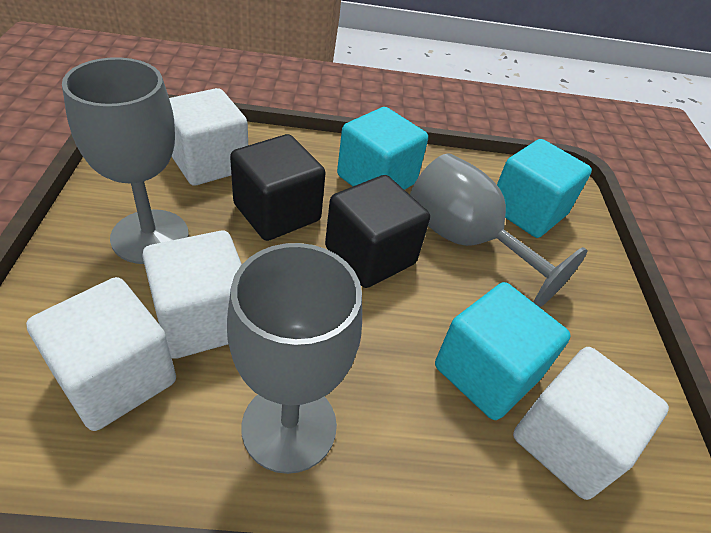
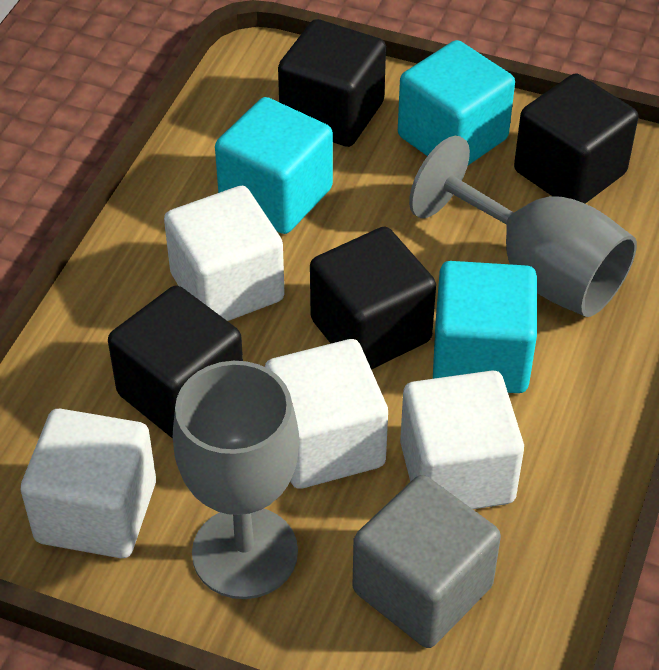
black cube: [230,134,326,241] [325,175,430,288] = 2 -> [108,286,243,439] [278,19,386,147] [310,227,436,370] [514,73,638,204] = 4
grey cube: none = 0 -> [352,475,501,648] = 1
grey goblet: [62,58,189,264] [227,243,362,474] [410,153,588,307] = 3 -> [173,361,299,599] [409,136,637,317] = 2

